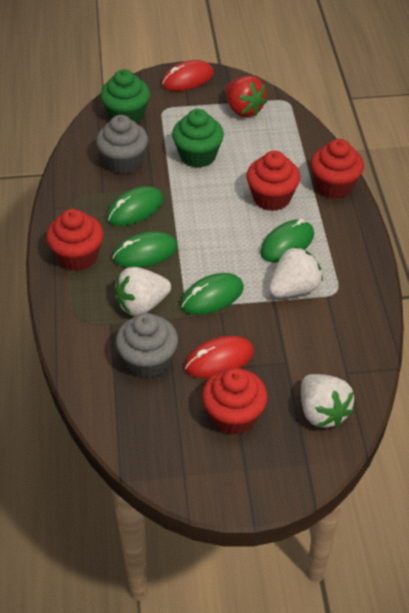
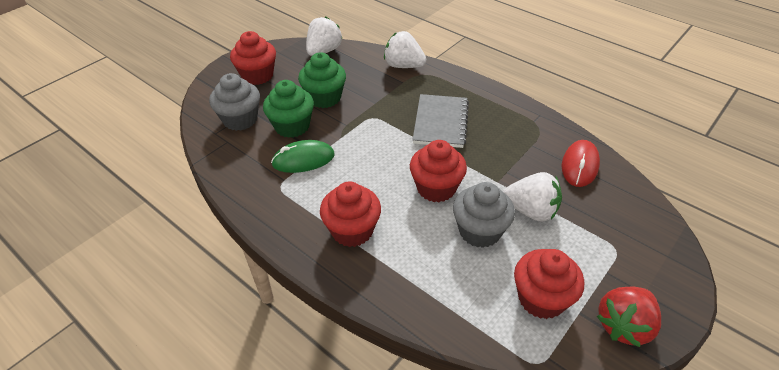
green mouse: [107,186,163,226] [112,231,178,268] [180,273,244,315] [260,219,314,263] = 4 -> [271,140,335,173] = 1
grey notebook: none = 0 -> [412,94,469,148] = 1
red mouse: [161,60,214,91] [184,336,254,378] = 2 -> [562,140,600,187] = 1

